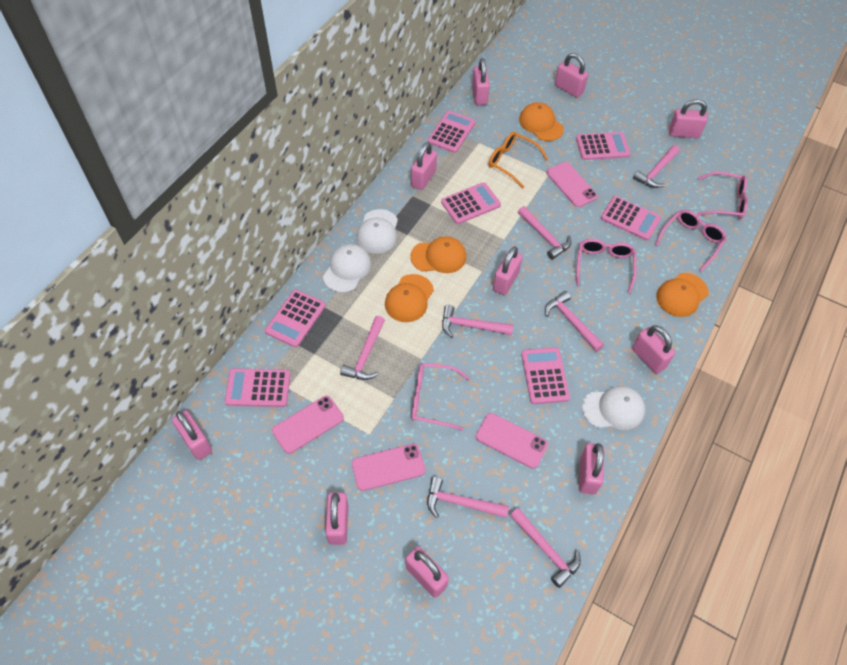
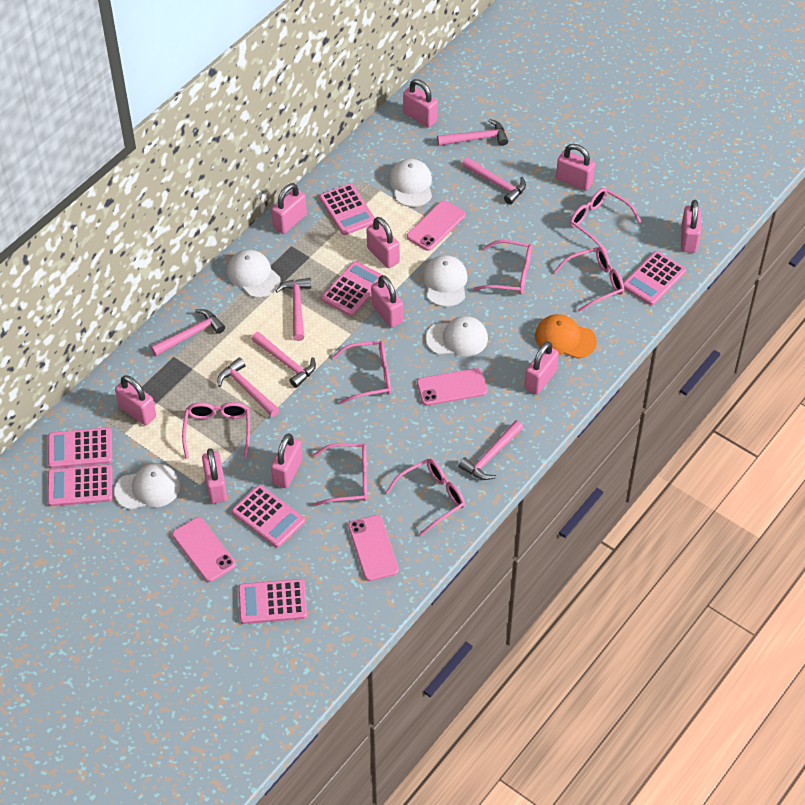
orange cap: [385,274,434,322] [410,236,466,273] [519,102,564,141] [656,273,708,317] = 4 -> [535,314,597,359] = 1
orange glasses: [489,132,548,188] = 1 -> none = 0
pink glasses: [412,363,470,430] [576,239,637,293] [655,210,727,272] [697,171,748,219] = 4 -> [182,402,250,459] [313,443,367,506] [332,341,391,404] [386,459,465,536] [473,240,532,294] [554,247,624,312] [570,188,641,253] = 7
white cap: [323,244,371,293] [356,209,398,254] [582,386,645,430] = 3 -> [114,463,181,510] [227,250,281,298] [389,159,432,207] [423,255,468,307] [426,316,488,357] = 5

